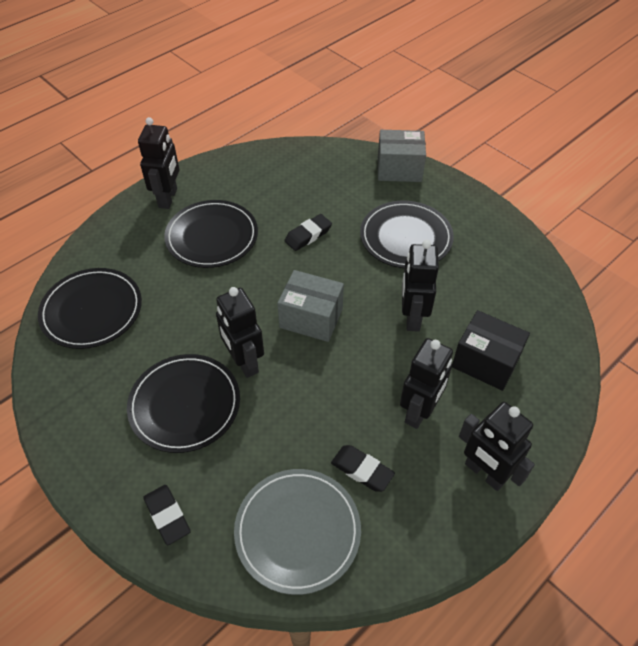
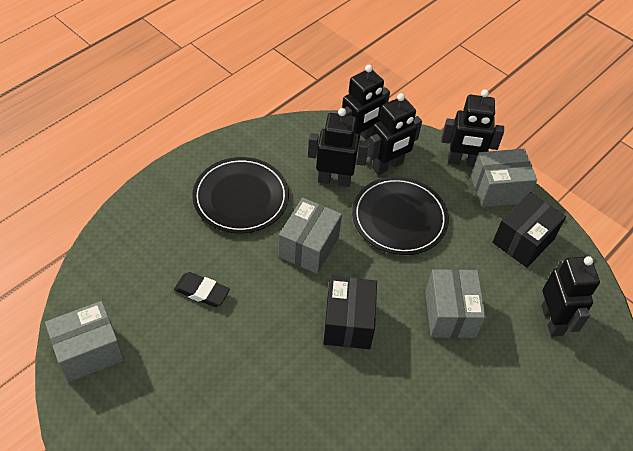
black box: [452,310,530,391] = 1 -> [323,276,377,349] [492,192,566,268] = 2
black eraser: [143,485,191,545] [285,214,332,251] [331,445,395,492] = 3 -> [174,272,230,307] = 1
black plate: [38,268,142,349] [127,354,240,453] [164,200,258,268] [360,201,454,268] = 4 -> [192,157,289,234] [352,177,449,255] = 2
grey box: [277,270,344,342] [378,130,426,182] = 2 -> [45,301,124,382] [278,198,342,274] [425,269,486,338] [471,149,537,207] = 4
grey plate: [234,469,361,595] = 1 -> none = 0

